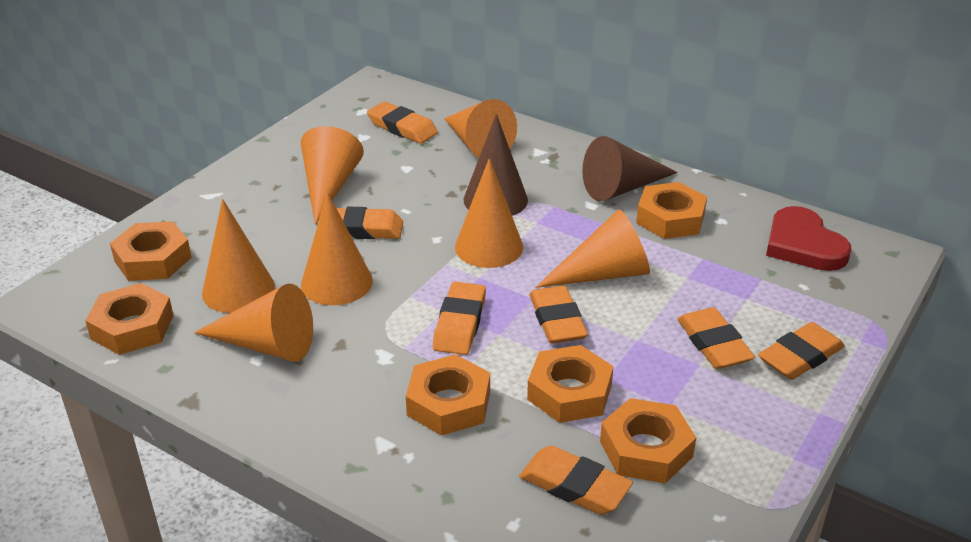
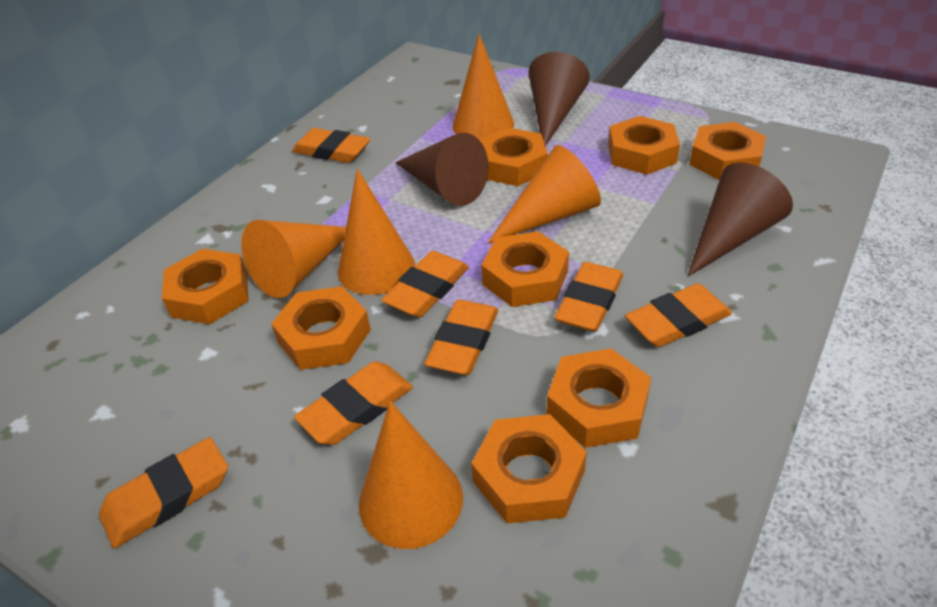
brown cone: [463,114,528,216] [582,136,678,201] = 2 -> [395,133,489,206] [529,52,590,146] [687,162,793,277] = 3
orange cone: [194,284,313,362] [202,199,275,313] [301,126,364,224] [301,192,373,305] [444,99,517,158] [455,158,523,268] [535,209,650,288] = 7 -> [241,220,346,298] [338,169,415,295] [359,401,463,549] [453,34,514,140] [487,145,601,244] = 5
orange nut: [85,283,174,355] [110,221,192,281] [406,354,490,436] [527,345,614,423] [600,398,696,483] [636,182,707,239] = 6 -> [162,249,249,324] [271,286,371,370] [471,414,587,523] [480,127,548,186] [481,231,569,307] [547,348,651,448] [608,116,680,175] [689,122,766,180] = 8
red heart: [766,206,851,271] = 1 -> none = 0

